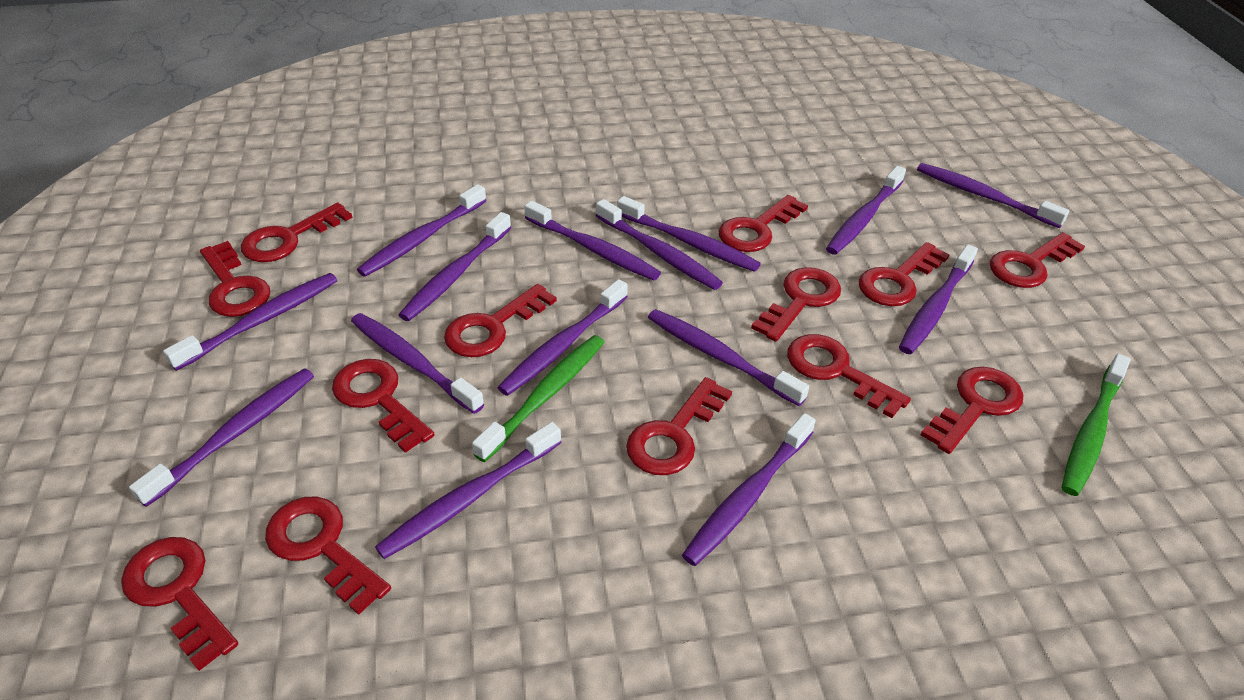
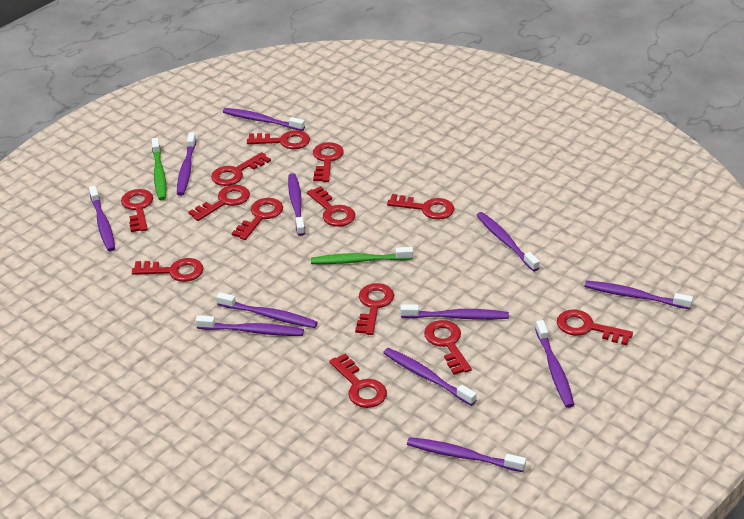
purple toothbrush: [129,368,314,507] [163,273,337,371] [351,313,484,414] [357,184,487,277] [375,422,562,559] [399,212,511,321] [497,279,628,396] [524,201,661,280] [596,199,723,290] [617,196,761,272] [648,309,809,406] [682,413,816,566] [826,166,906,255] [899,244,978,354] [917,163,1069,228] = 15 -> [89,186,115,252] [177,132,196,196] [195,315,304,336] [216,292,318,328] [223,108,305,131] [288,173,305,236] [383,348,476,406] [400,304,509,320] [407,437,526,472] [476,212,540,272] [535,320,574,408] [584,281,693,309] = 12

